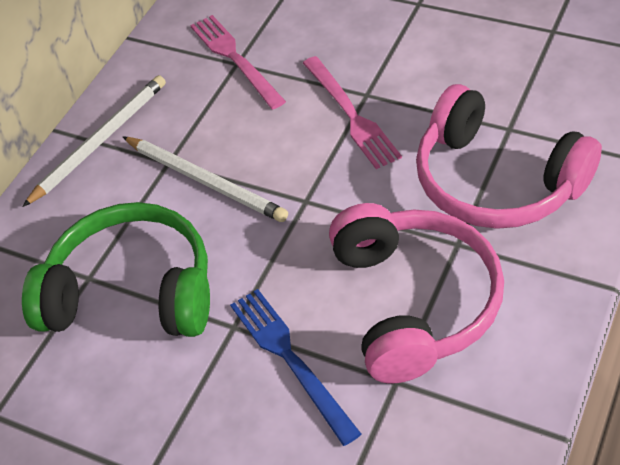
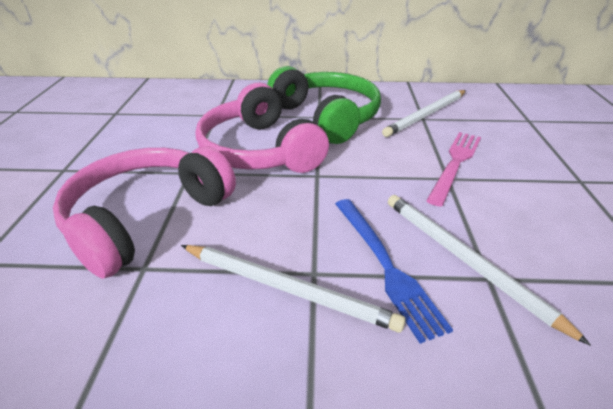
pink fork: [190,15,286,109] [303,56,402,169] = 2 -> [426,132,481,207] = 1
white pencil: [23,75,166,207] [122,136,288,222] = 2 -> [181,245,406,332] [382,90,466,137] [388,195,591,346] = 3

